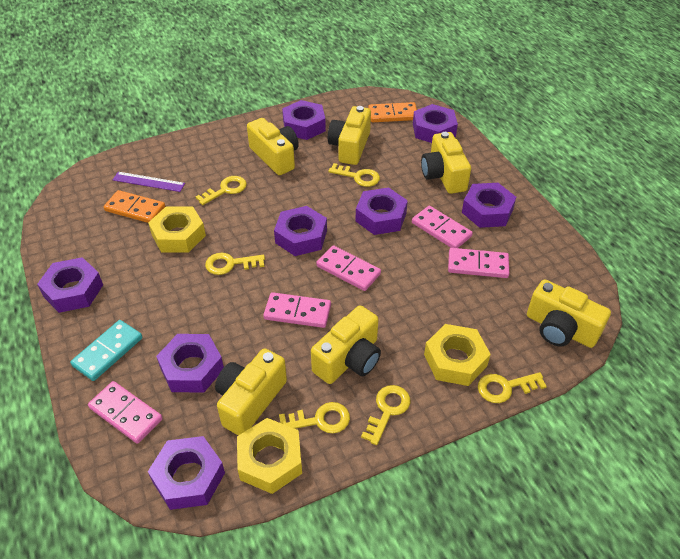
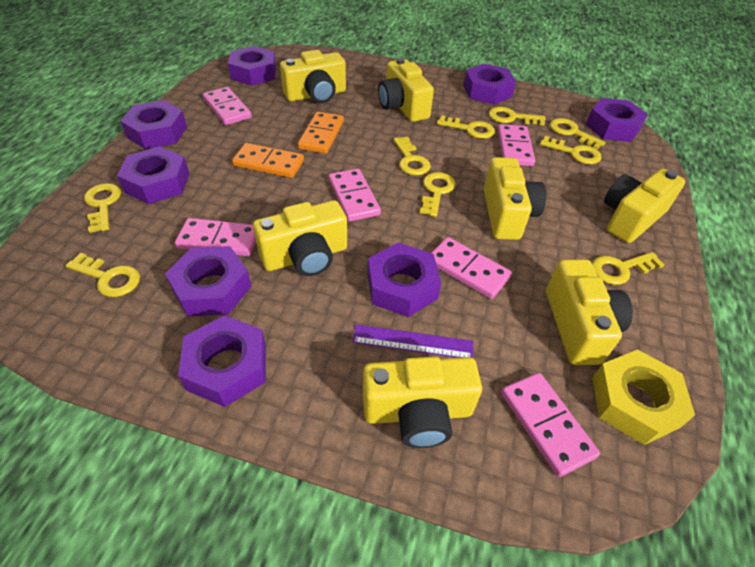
pink domino: [88,381,163,444] [263,292,331,328] [316,245,381,291] [412,206,473,248] [448,248,509,278] = 5 -> [175,218,256,256] [203,87,252,125] [329,168,381,222] [431,237,512,299] [498,124,535,166] [501,373,600,477] = 6
turquoise domino: [70,320,143,381] = 1 -> none = 0
yellow camera: [215,348,287,436] [247,118,299,175] [311,305,381,384] [328,106,371,165] [421,132,471,194] [527,279,611,348] = 6 -> [253,200,347,276] [280,50,346,103] [363,357,482,448] [378,58,434,122] [484,157,546,240] [546,259,633,365] [604,168,686,243] = 7
yellow key: [196,176,247,205] [205,253,265,275] [279,402,350,433] [328,163,380,187] [361,385,410,445] [478,372,547,403] = 6 -> [65,253,140,297] [84,183,121,233] [394,136,431,175] [420,172,456,217] [437,115,495,139] [489,107,546,125] [540,136,601,164] [550,118,606,149] [592,252,664,285] = 9
yellow nut: [148,206,206,253] [237,418,302,494] [424,324,491,386] = 3 -> [592,350,695,445] = 1

